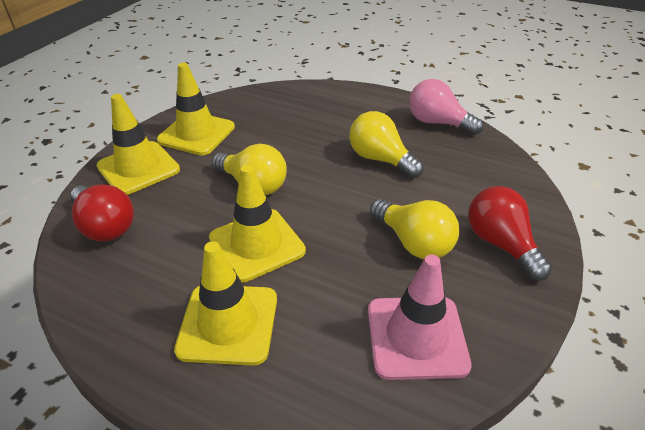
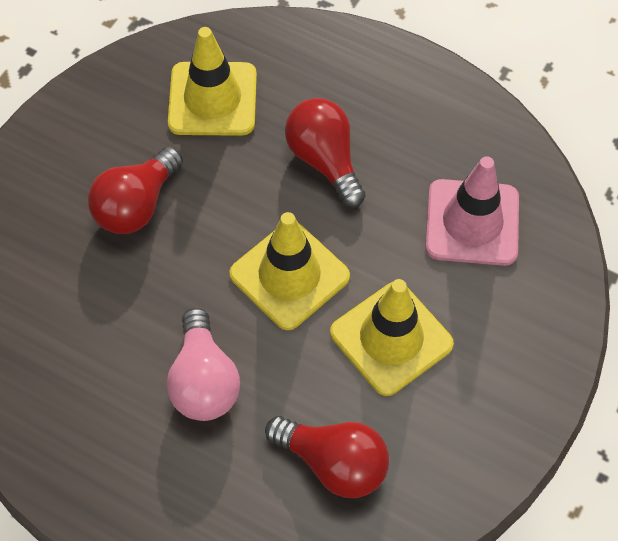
red light bulb: [70,184,134,241] [468,186,552,281] = 2 -> [88,146,183,234] [265,416,389,498] [285,98,365,208] = 3
yellow light bulb: [212,144,287,195] [349,111,424,178] [370,199,459,259] = 3 -> none = 0
yellow traffic cone: [96,94,180,195] [157,63,235,155] [174,241,277,366] [209,165,306,283] = 4 -> [168,27,257,136] [229,212,350,330] [330,279,454,396] = 3

